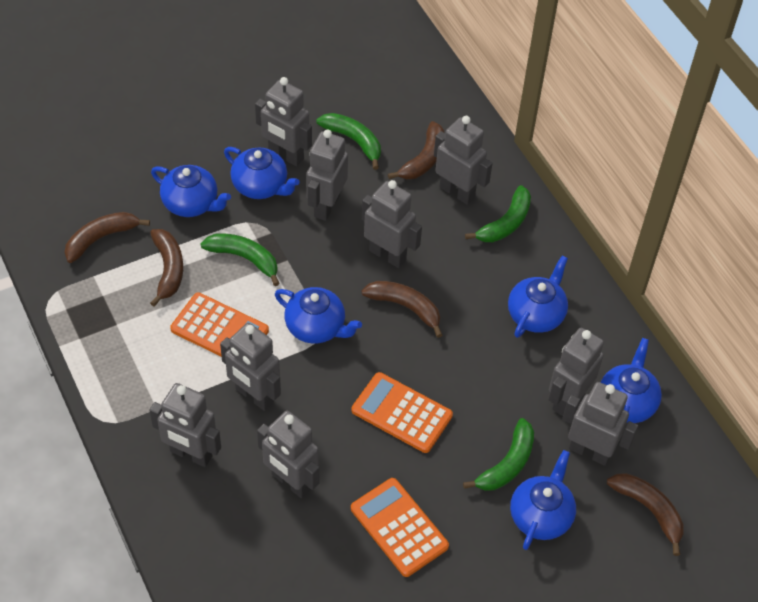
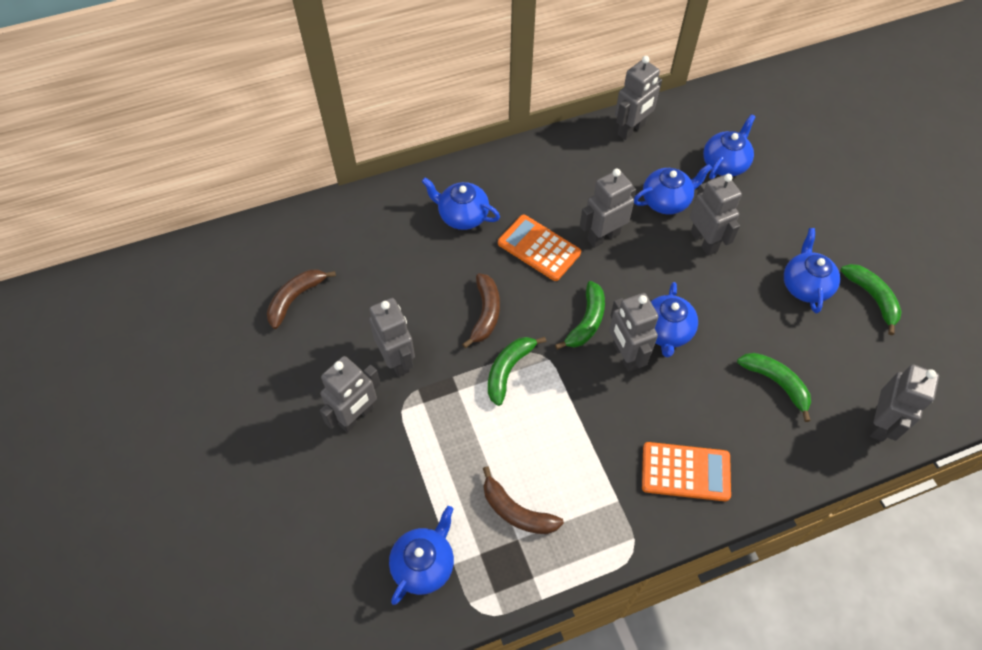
brown banana: [65,212,150,263] [150,229,183,306] [361,281,442,338] [388,121,444,179] [607,473,684,556] = 5 -> [267,269,336,329] [462,273,500,348] [483,466,564,534] = 3
grey robot: [150,383,221,467] [220,323,281,411] [255,77,312,166] [257,411,319,498] [306,130,348,221] [362,180,422,268] [434,116,493,205] [549,328,604,416] [562,382,638,466] = 9 -> [320,356,381,432] [369,298,415,377] [580,168,636,248] [609,293,659,372] [615,56,662,140] [690,174,742,256] [870,364,939,441] = 7
orange calculator: [170,293,269,357] [351,478,449,577] [352,372,453,453] = 3 -> [498,215,581,281] [642,442,731,501] = 2

